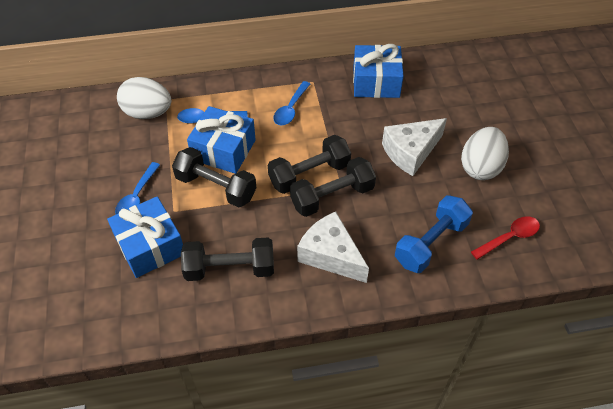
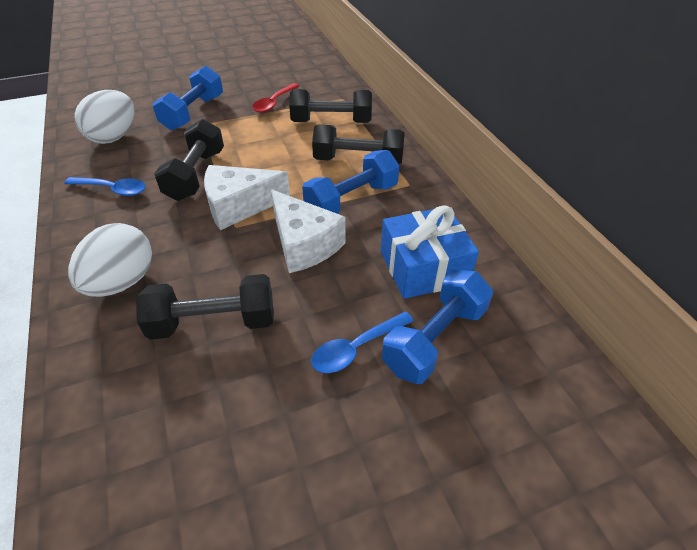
blue dumbbell: [395,195,473,273] = 1 -> [153,66,223,130] [302,150,400,214] [382,269,493,384] = 3
blue gift: [107,196,183,278] [187,106,256,174] [353,44,404,98] = 3 -> [381,205,479,299] = 1
blue spoon: [115,162,160,214] [177,108,248,123] [273,81,310,126] = 3 -> [64,177,146,196] [311,311,414,373] = 2

